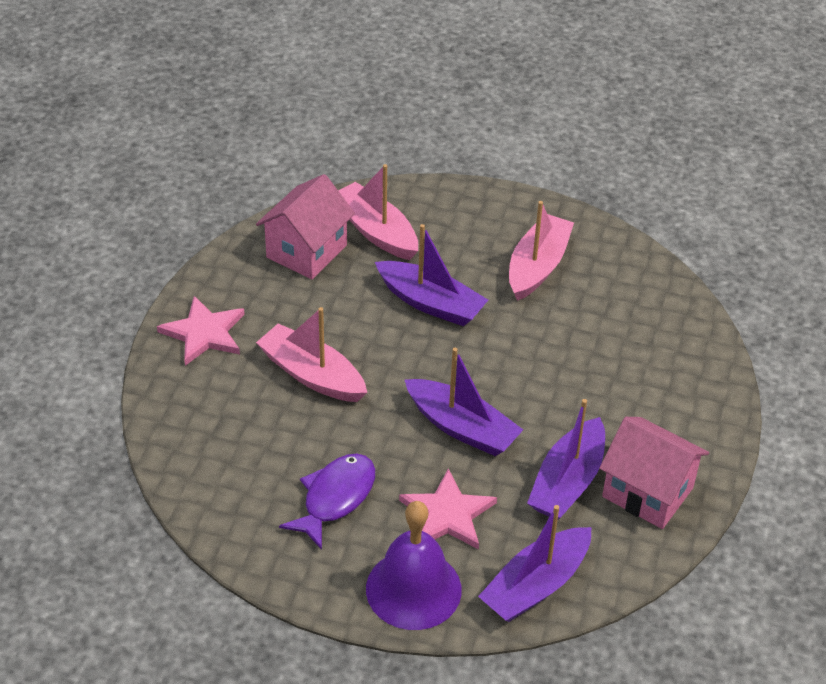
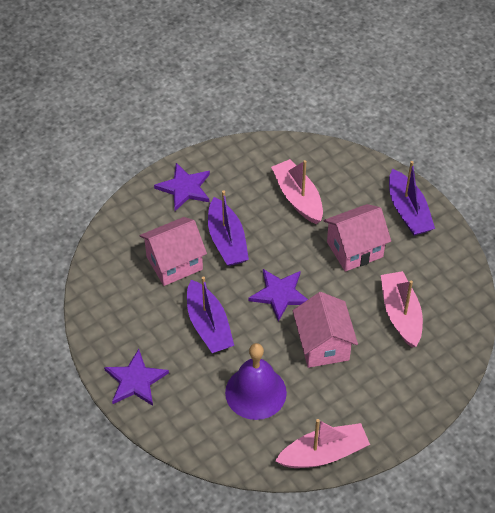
pink house: [256,174,355,279] [599,417,709,529] = 2 -> [140,217,207,286] [293,292,358,368] [324,204,391,272] = 3
pink star: [157,296,245,366] [399,469,497,550] = 2 -> none = 0
purple boat: [375,224,488,326] [405,348,523,456] [478,505,591,622] [527,399,605,519] = 4 -> [187,276,234,353] [208,190,249,266] [389,161,435,236] = 3
purple fish: [279,454,375,550] = 1 -> none = 0
purple star: none = 0 -> [104,349,169,406] [154,163,210,211] [249,269,308,322] = 3

